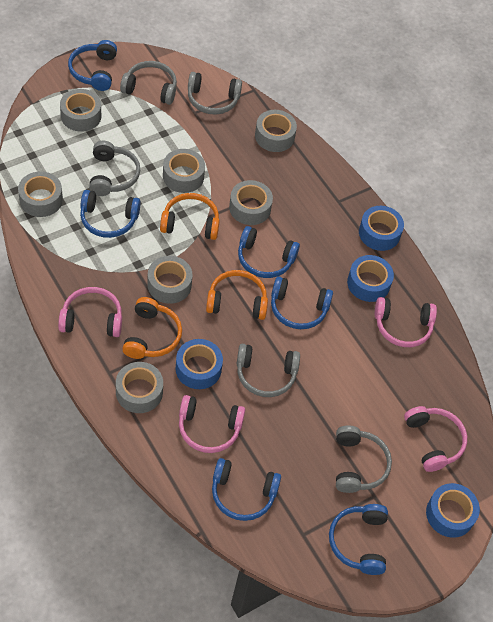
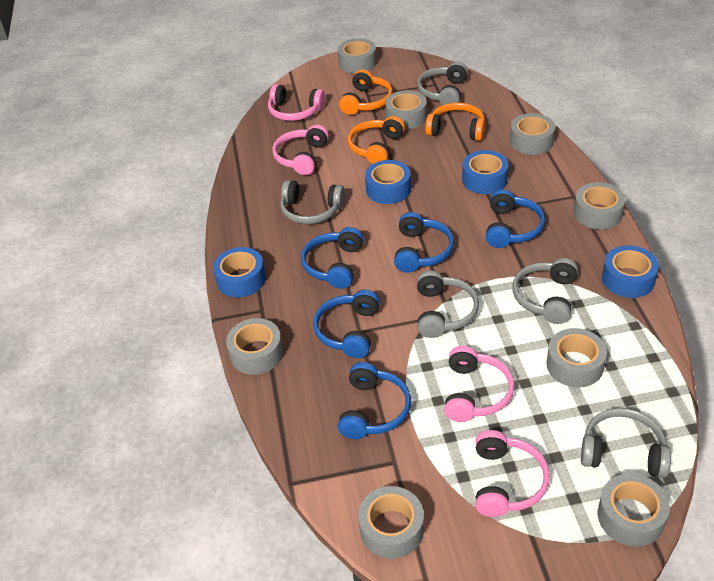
blue headphones: [68,40,117,91] [80,190,141,238] [212,458,281,521] [238,226,300,278] [271,277,333,329] [329,504,388,575] = 6 -> [301,227,364,289] [313,290,380,358] [338,362,411,439] [394,212,454,273] [486,189,545,248] = 5
grey tape: [18,171,63,217] [60,89,101,132] [116,362,163,413] [147,256,193,304] [163,149,205,193] [229,180,273,225] [255,110,297,152] = 7 -> [226,318,283,375] [338,38,377,73] [358,486,424,559] [385,90,427,129] [510,113,555,155] [546,328,607,387] [574,182,625,230] [598,474,670,547] = 8

